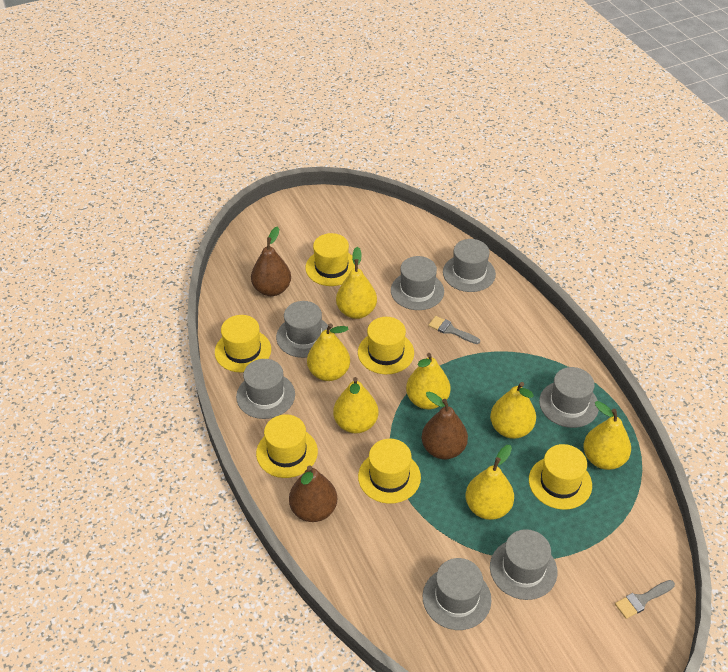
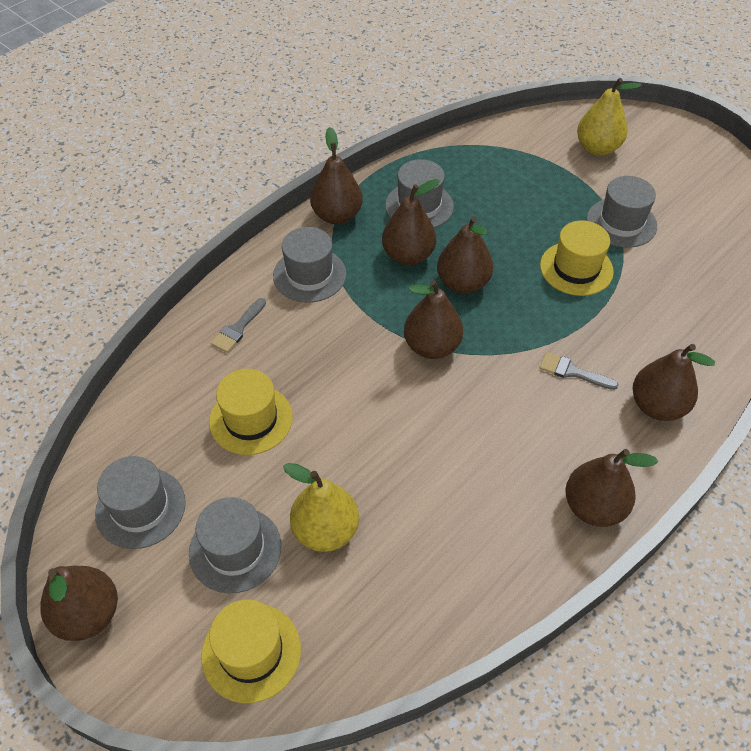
brown pear: [251,226,291,296] [289,465,337,522] [422,391,468,459] = 3 -> [40,566,118,641] [310,127,363,224] [382,179,440,266] [404,280,463,359] [437,216,493,294] [565,449,658,527] [633,344,715,421] = 7
grey hat: [236,359,295,419] [276,301,328,358] [391,256,444,310] [423,558,492,630] [443,239,496,292] [490,529,557,600] [539,367,599,428] = 7 -> [95,456,186,549] [189,497,281,593] [273,227,346,303] [385,159,454,228] [587,176,657,248] = 5
yellow hat: [215,315,271,373] [256,414,318,478] [305,233,355,286] [358,317,414,374] [358,439,421,504] [529,444,592,510] = 6 -> [201,599,301,703] [209,369,293,455] [540,220,614,296] = 3
yellow pear: [307,323,350,381] [333,377,378,433] [336,247,377,319] [406,353,451,409] [466,445,514,520] [490,382,536,439] [584,401,631,470] = 7 -> [283,463,359,552] [577,78,642,156] = 2

